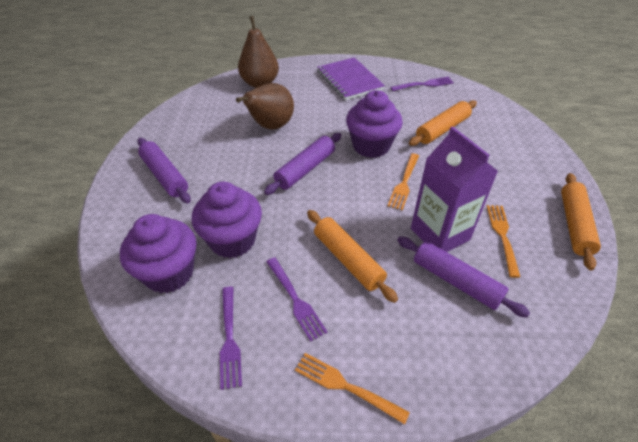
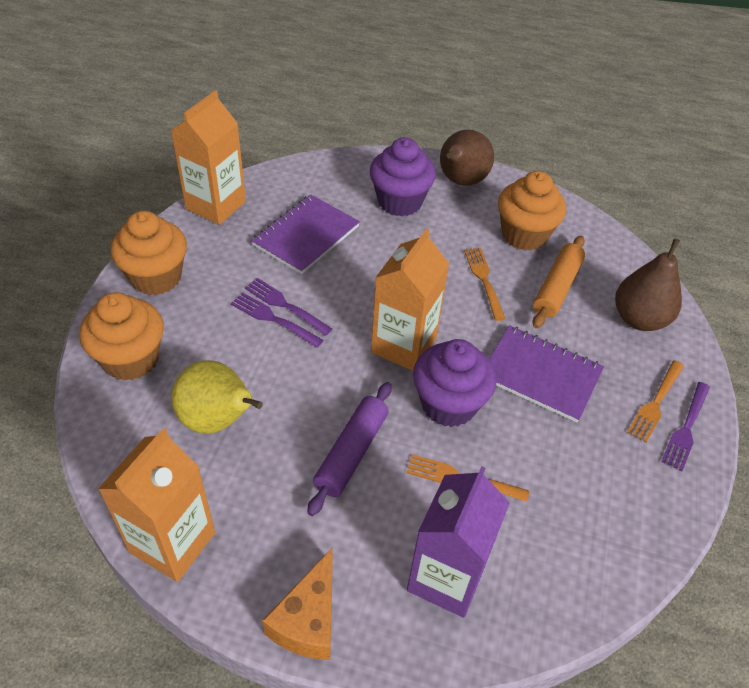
orange carton: none = 0 -> [98,428,215,582] [171,90,246,225] [371,228,449,371] = 3
orange cheese: none = 0 -> [262,547,333,660] = 1
orange cupcake: none = 0 -> [80,292,164,381] [111,211,187,295] [498,171,566,251] = 3
orange rolling pin: [307,210,398,303] [409,100,477,146] [561,173,601,271] = 3 -> [532,236,585,328] = 1
purple cupcake: [120,214,196,293] [192,182,262,258] [346,90,403,158] = 3 -> [370,138,436,216] [413,339,496,427] = 2
purple notebook: [317,57,385,100] = 1 -> [251,194,360,274] [489,325,604,422] = 2
purple rolling pin: [138,138,191,203] [264,133,341,195] [397,237,530,318] = 3 -> [307,382,392,516] = 1
yellow pear: none = 0 -> [171,360,263,434] = 1

